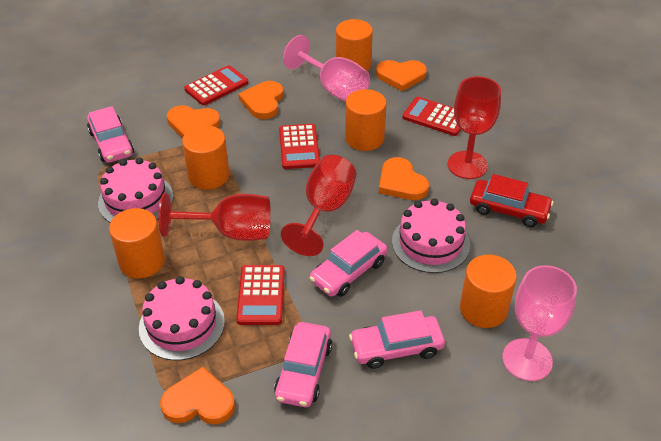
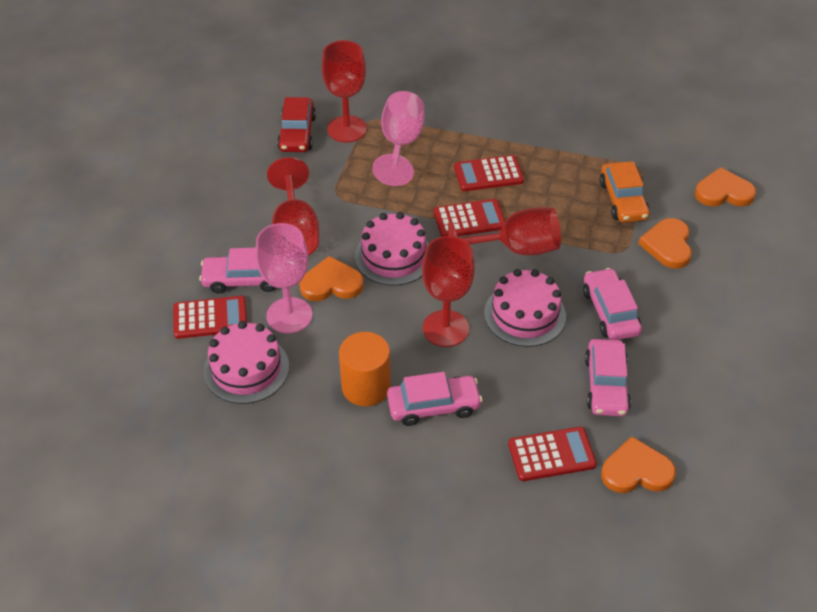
orange car: none = 0 -> [600,161,650,223] = 1
orange cylinder: [109,208,165,278] [182,125,229,190] [336,19,373,72] [345,89,386,151] [460,254,517,328] = 5 -> [339,332,391,406] = 1
orange heart: [160,367,235,425] [167,105,221,138] [238,81,283,119] [376,60,427,91] [379,157,429,200] = 5 -> [299,256,364,301] [601,436,676,493] [638,218,692,269] [695,167,756,207] = 4
red goblet: [158,193,271,241] [281,155,356,256] [447,76,501,179] = 3 -> [267,157,319,255] [321,40,367,142] [422,236,475,347] [448,207,561,256] = 4

